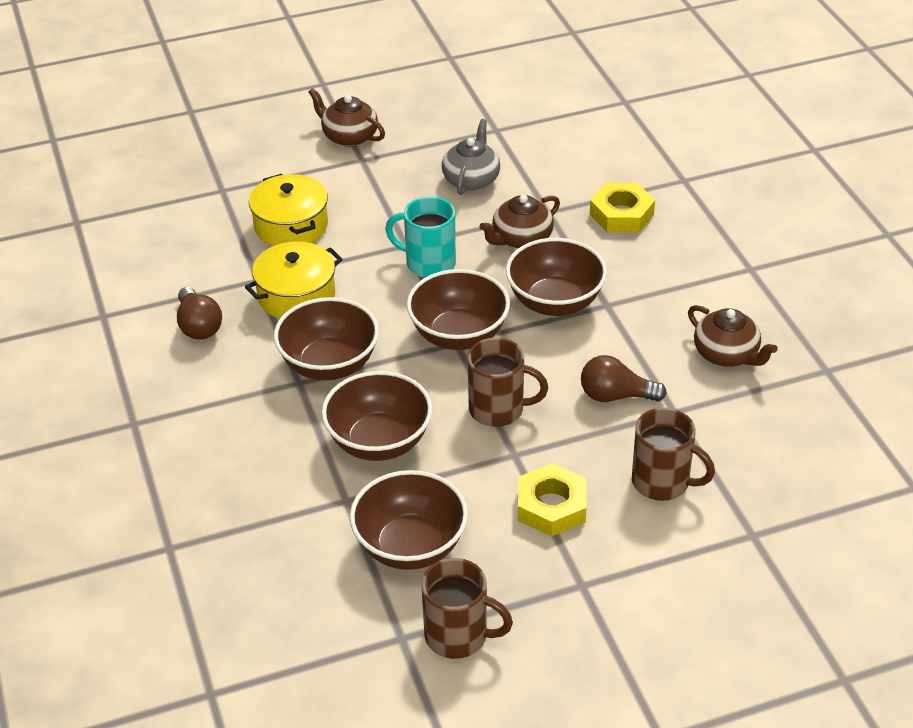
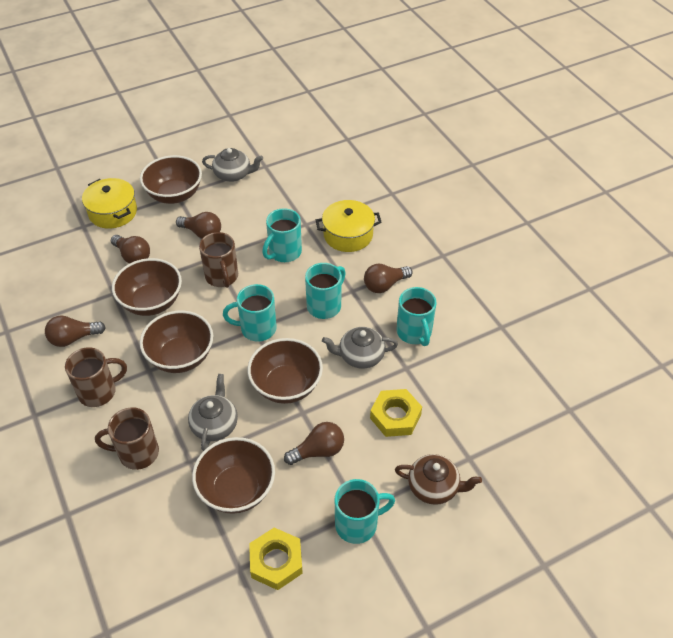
brown light bulb: [177,287,222,340] [581,355,667,402] = 2 -> [45,315,106,347] [111,235,150,264] [176,212,221,239] [284,422,344,465] [364,264,412,293] = 5
brown teapot: [308,88,385,147] [479,195,560,248] [688,305,778,367] = 3 -> [395,454,482,505] = 1
grey teapot: [442,119,500,195] = 1 -> [188,374,238,451] [202,148,263,182] [322,327,398,369] = 3
turquoise mug: [385,196,456,278] = 1 -> [223,284,277,342] [262,208,302,262] [305,263,346,319] [335,479,395,544] [397,287,436,346] = 5

